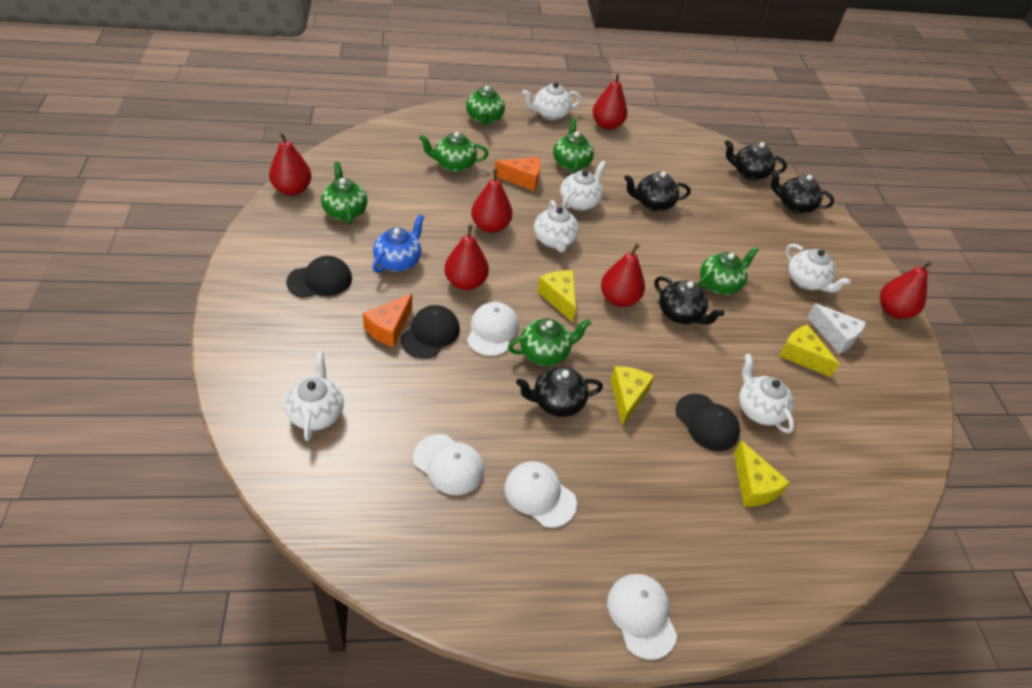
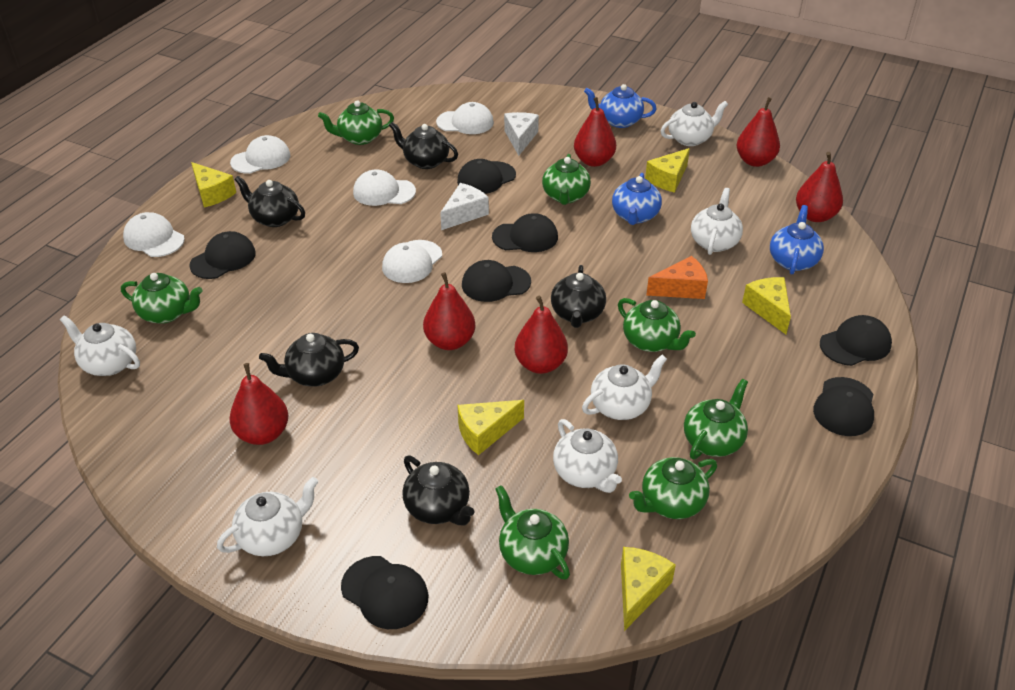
black cap: [286,256,352,298] [401,305,460,358] [676,394,740,451] = 3 -> [189,231,256,279] [341,556,428,629] [457,159,516,194] [462,260,531,302] [492,213,558,252] [813,377,874,436] [820,315,892,366] = 7
blue teapot: [372,214,424,273] = 1 -> [584,84,657,128] [612,173,662,225] [770,205,824,275] = 3
green teapot: [321,162,367,225] [419,132,488,172] [466,84,505,125] [508,319,591,366] [553,118,594,173] [698,246,759,295] = 6 -> [121,273,203,324] [318,100,394,145] [495,485,570,580] [542,154,591,205] [618,298,696,352] [629,457,717,519] [684,379,748,459] = 7
orange cheese: [363,294,412,347] [495,157,540,191] = 2 -> [646,256,708,299] = 1
white cap: [413,434,484,495] [467,302,519,356] [504,461,577,528] [607,574,677,660] = 4 -> [123,212,185,257] [230,135,290,174] [353,169,416,206] [382,240,442,283] [436,102,494,134] = 5
white cheese: [807,303,866,354] = 1 -> [440,183,489,230] [504,112,539,156] = 2
yellow cheese: [537,270,576,323] [610,366,655,427] [734,440,790,507] [779,325,840,377] = 4 -> [191,162,236,207] [458,400,524,455] [621,547,676,631] [645,148,690,193] [742,277,791,334] = 5

